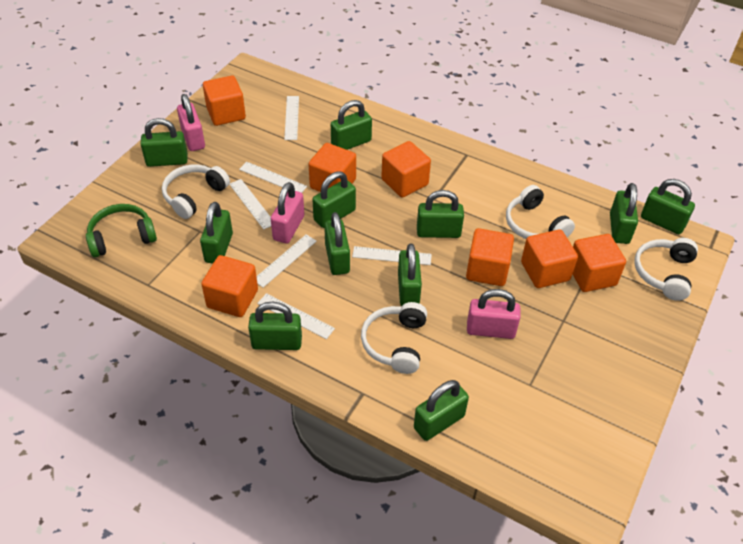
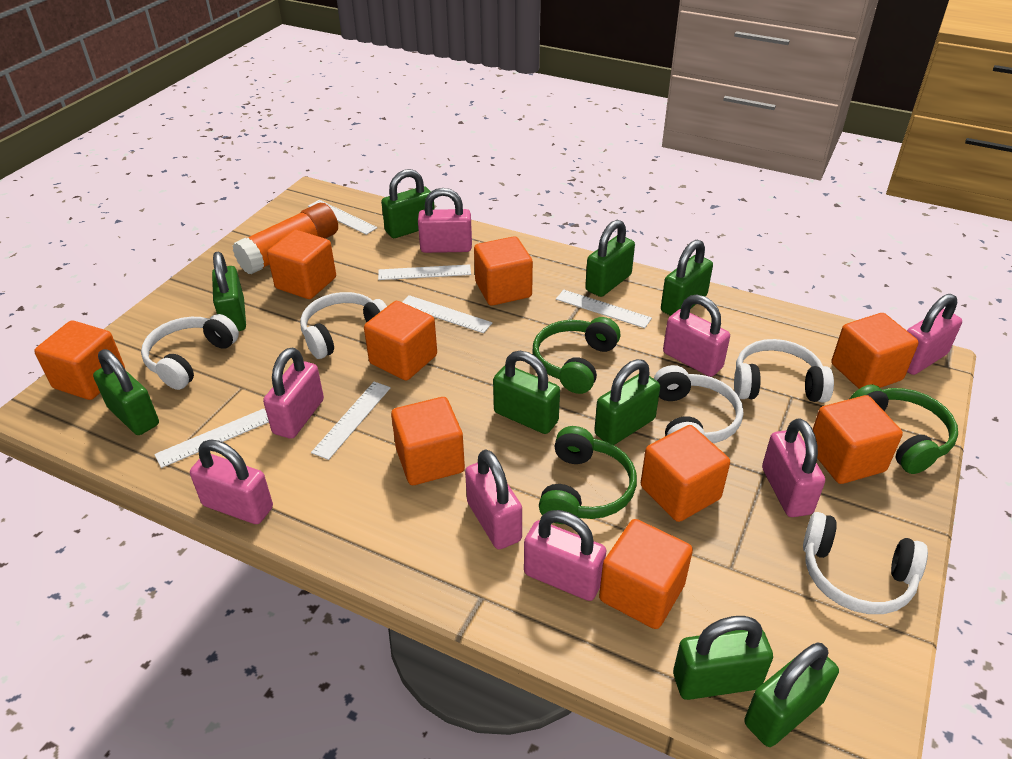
green headphones: [86,204,157,258] = 1 -> [533,317,620,394] [539,426,637,524] [850,384,958,474] = 3
green padlock: [141,118,188,167] [200,202,233,264] [248,302,302,350] [312,171,356,228] [324,212,350,275] [331,100,372,150] [398,243,422,306] [414,380,469,441] [417,190,464,238] [610,183,638,244] [641,179,695,234] = 11 -> [93,349,159,435] [212,252,246,331] [381,169,435,238] [493,351,560,434] [585,220,635,297] [594,359,660,445] [661,240,713,316] [673,616,773,700] [744,642,839,747] = 9
orange cube: [201,255,258,317] [203,76,246,126] [309,143,356,192] [381,141,431,198] [466,228,514,286] [521,229,578,288] [573,234,626,292] = 7 -> [34,321,125,400] [267,230,336,299] [364,301,437,380] [391,397,465,485] [474,236,533,306] [599,519,693,629] [641,425,730,522] [813,395,903,484] [831,313,919,389] = 9
orange glue stick: none = 0 -> [233,203,338,274] = 1
pink padlock: [177,94,205,151] [271,182,304,244] [467,289,520,339] = 3 -> [190,440,273,524] [263,348,324,439] [418,188,472,253] [465,449,522,549] [524,510,607,601] [663,294,730,377] [762,418,825,517] [907,294,962,375] = 8
white headphones: [162,165,230,219] [361,302,427,374] [506,185,575,239] [634,238,698,301] = 4 -> [141,314,239,390] [300,292,387,359] [654,365,743,443] [734,339,834,403] [803,512,928,614] = 5

